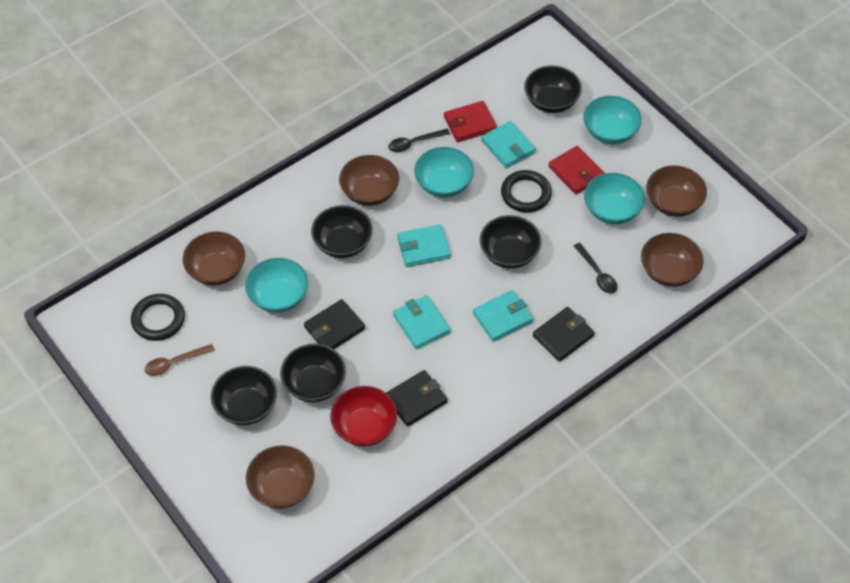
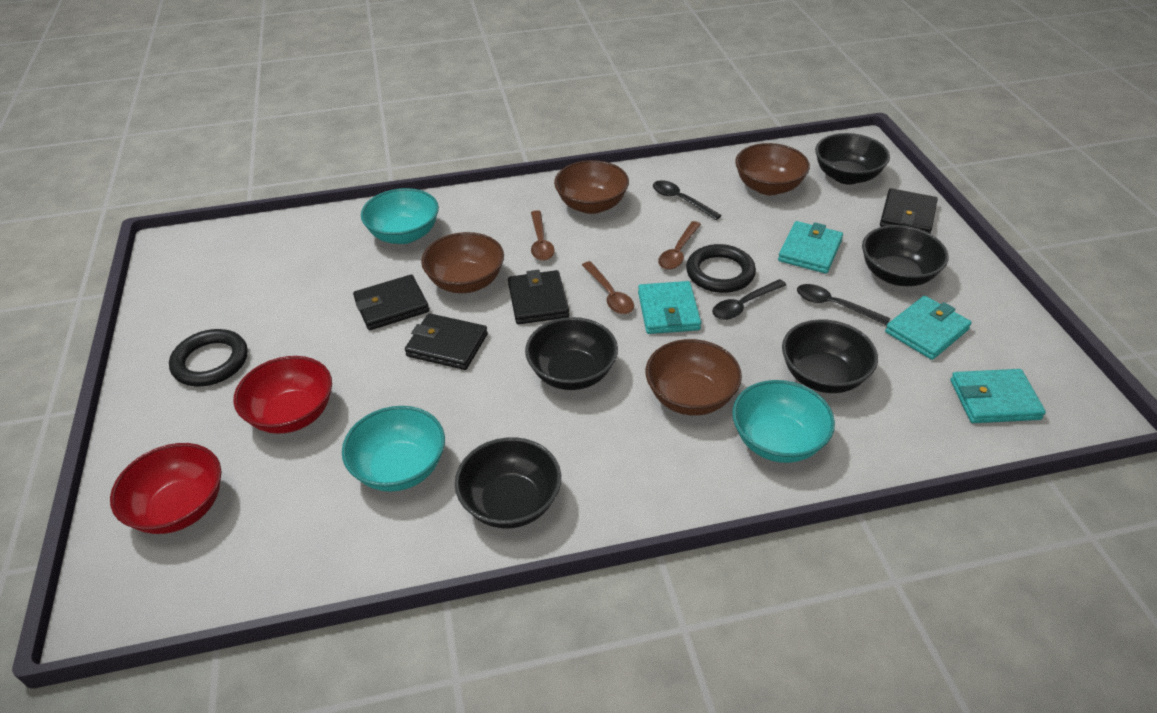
black spoon: [388,128,450,152] [574,243,617,294] = 2 -> [653,180,722,220] [712,279,786,320] [797,284,890,325] = 3
black wallet: [304,299,365,349] [386,370,448,427] [533,307,595,362] = 3 -> [353,274,429,330] [405,313,488,370] [508,270,569,324] [880,188,938,234] = 4
brown bowl: [183,231,245,286] [246,445,315,509] [339,155,399,206] [641,233,704,287] [646,165,707,217] = 5 -> [421,232,504,293] [554,160,629,214] [646,339,742,416] [735,143,810,195] = 4
brown spoon: [144,344,215,376] = 1 -> [531,210,555,261] [582,261,634,314] [658,221,701,270] = 3
red bowl: [330,386,397,446] = 1 -> [110,443,221,534] [233,356,332,434] = 2
red wallet: [444,101,497,142] [549,146,605,194] = 2 -> none = 0
turquoise bowl: [245,258,308,313] [414,147,474,198] [583,96,642,144] [584,173,645,224] = 4 -> [342,406,445,492] [361,188,439,244] [732,380,835,463] = 3

